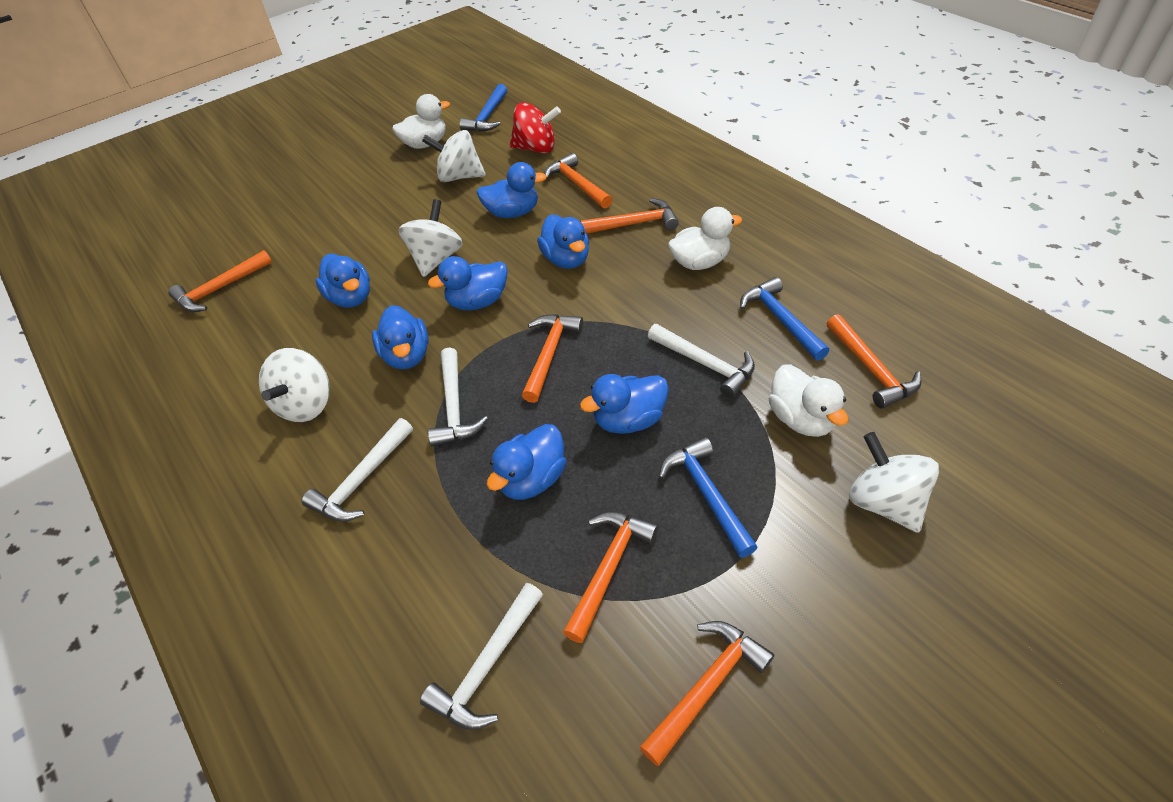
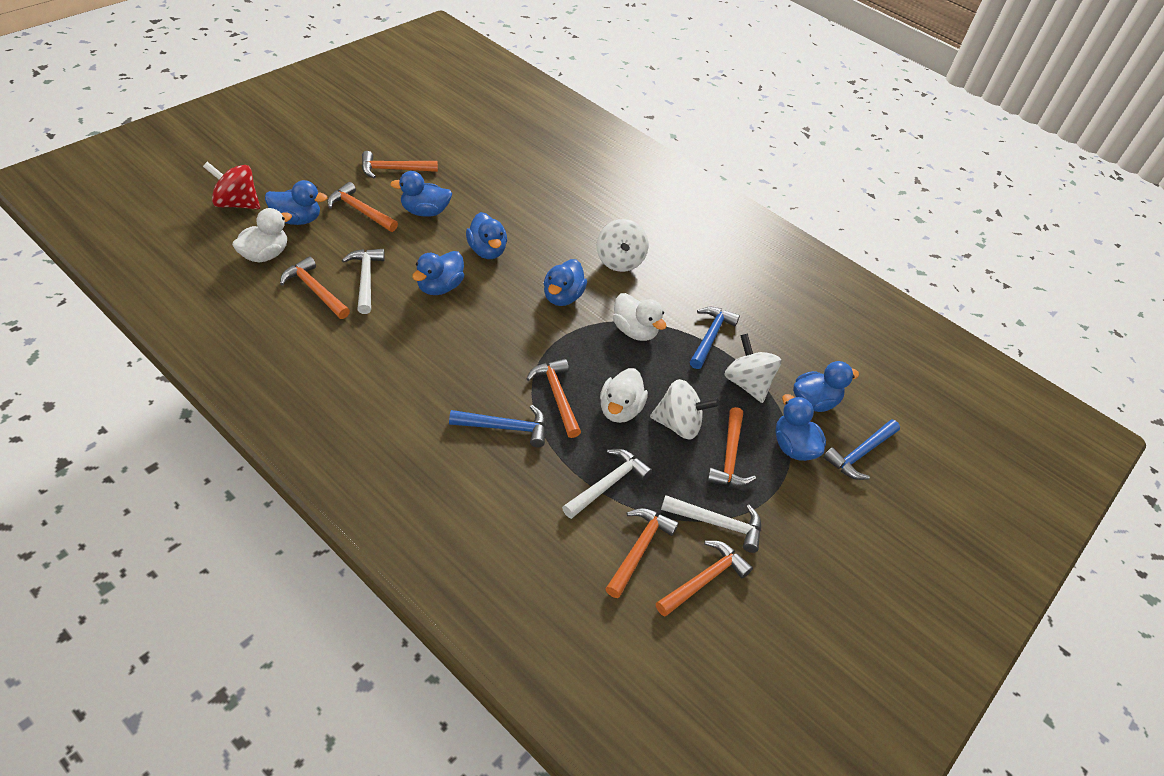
white hammer: [302,418,413,522] [420,583,543,730] [428,347,488,447] [648,324,755,398] = 4 -> [342,249,385,314] [562,449,652,519] [661,495,761,553] = 3
white spinning top: [259,348,330,422] [398,199,463,277] [422,130,486,182] [849,432,939,533] = 4 -> [597,219,648,272] [650,379,720,440] [724,333,782,403] = 3

